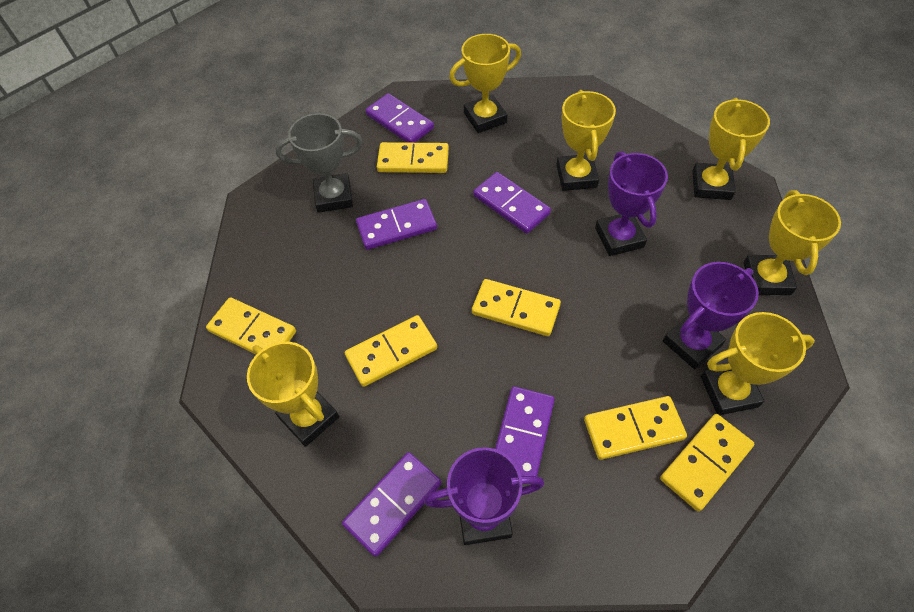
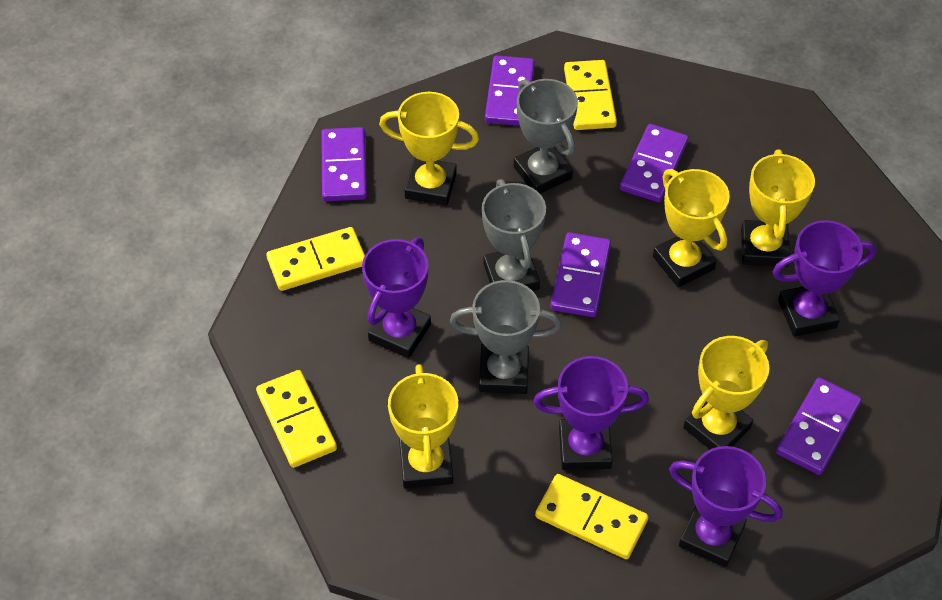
grey trophy: [275,113,363,213] = 1 -> [450,280,562,394] [482,179,546,291] [514,79,578,194] = 3
purple trophy: [424,447,544,545] [595,151,668,256] [663,262,759,369] = 3 -> [362,237,431,358] [533,356,649,470] [669,446,782,567] [772,220,876,337] = 4
yellow domino: [206,297,296,354] [345,315,437,387] [377,142,449,173] [472,279,561,336] [584,396,687,460] [660,414,754,511] = 6 -> [256,370,337,468] [267,227,365,291] [535,474,648,559] [564,60,617,130] = 4
yellow trophy: [247,342,339,447] [449,34,521,133] [556,90,616,191] [692,98,770,200] [701,312,815,415] [743,190,841,295] = 6 -> [379,92,479,206] [388,364,458,489] [653,169,730,287] [683,336,769,449] [741,150,815,267] = 5

